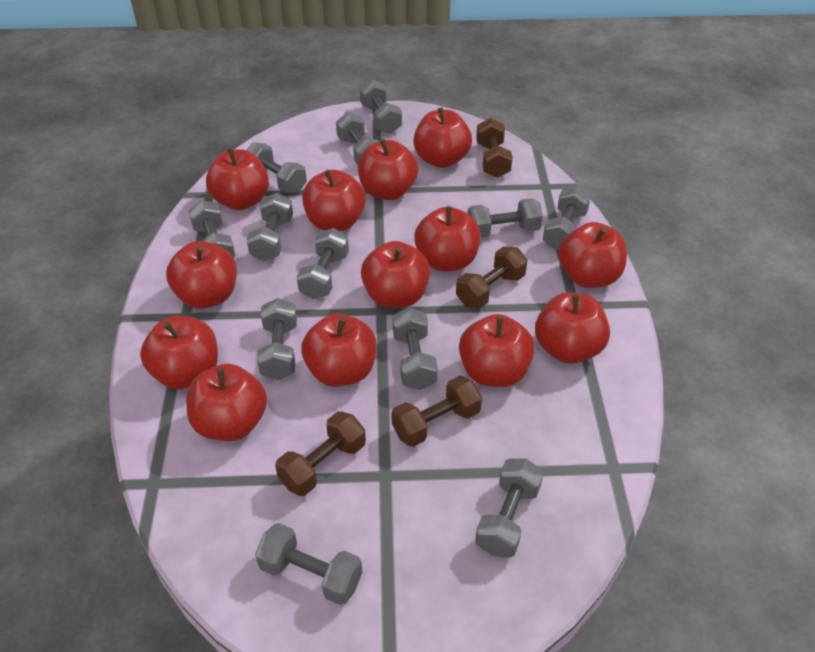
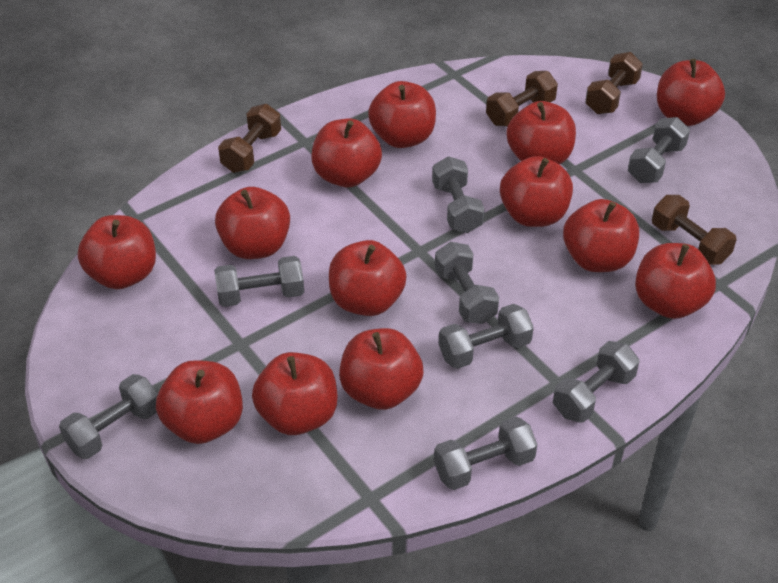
grey dumbbell: [189,200,235,258] [247,143,307,193] [247,193,293,261] [255,523,362,605] [257,298,297,380] [297,228,349,299] [336,112,379,165] [360,80,402,134] [392,307,438,390] [468,198,543,238] [475,459,543,557] [543,186,591,250] = 12 -> [59,374,158,459] [214,256,304,307] [432,156,484,233] [434,417,537,490] [435,242,499,324] [439,304,534,369] [553,341,639,423] [628,117,690,183] = 8

